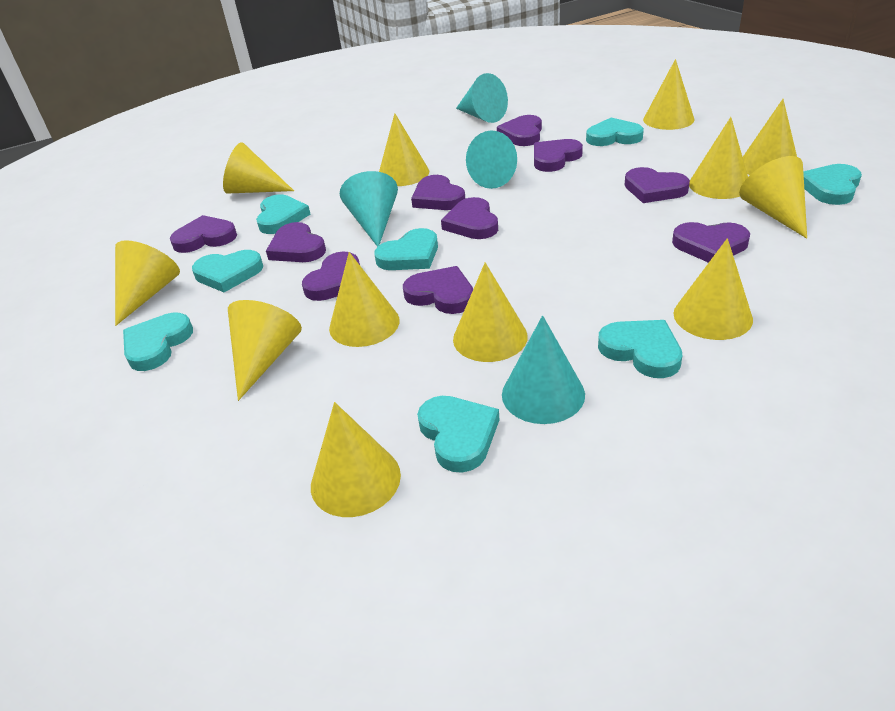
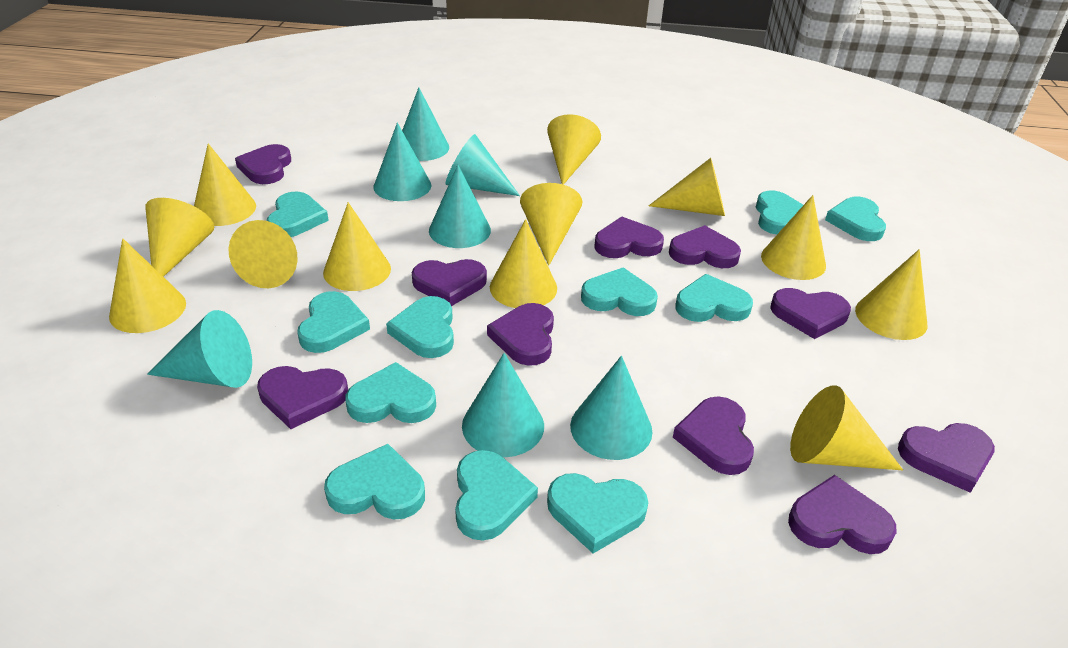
turquoise cone: [340,171,398,247] [456,73,508,123] [466,130,517,189] [502,315,585,424] = 4 -> [147,310,252,388] [373,123,431,201] [402,87,449,161] [429,165,491,248] [446,134,520,196] [462,353,544,457] [570,356,653,460] = 7
turquoise heart: [123,313,193,371] [192,250,263,292] [256,194,310,234] [374,228,438,270] [417,396,500,473] [586,118,644,146] [598,320,682,378] [803,164,862,205] = 8 -> [267,192,329,237] [297,291,370,353] [324,444,425,519] [345,362,436,423] [386,296,454,358] [455,450,538,541] [547,473,648,553] [581,267,658,316] [675,274,753,322] [756,191,803,234] [825,197,886,241] = 11

